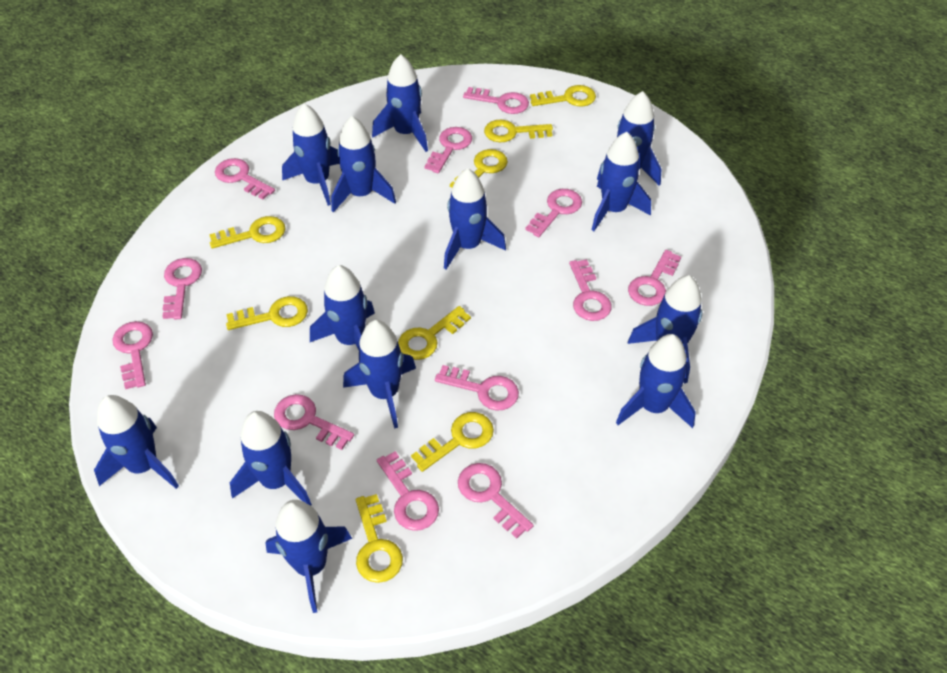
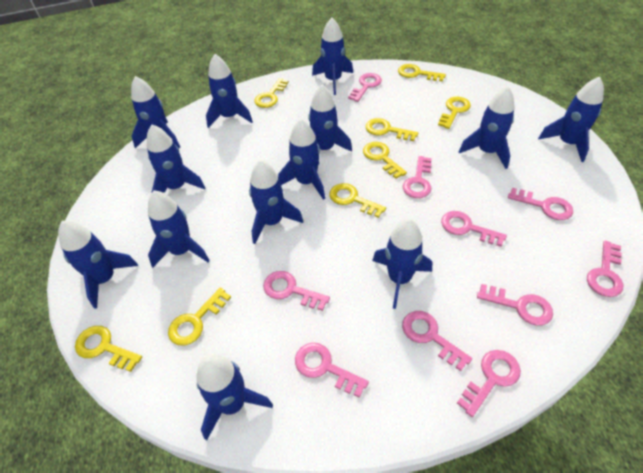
pink key: [112,321,153,389] [162,258,202,319] [215,158,275,200] [274,394,354,450] [377,451,439,531] [424,127,472,173] [435,365,519,410] [458,463,533,539] [463,87,529,114] [525,189,582,237] [569,259,612,321] [628,250,681,306] = 12 -> [263,271,330,311] [295,343,369,398] [348,73,382,102] [402,311,472,371] [403,156,432,198] [441,211,507,247] [457,350,521,417] [477,284,553,326] [508,188,573,220] [587,241,623,297] = 10

